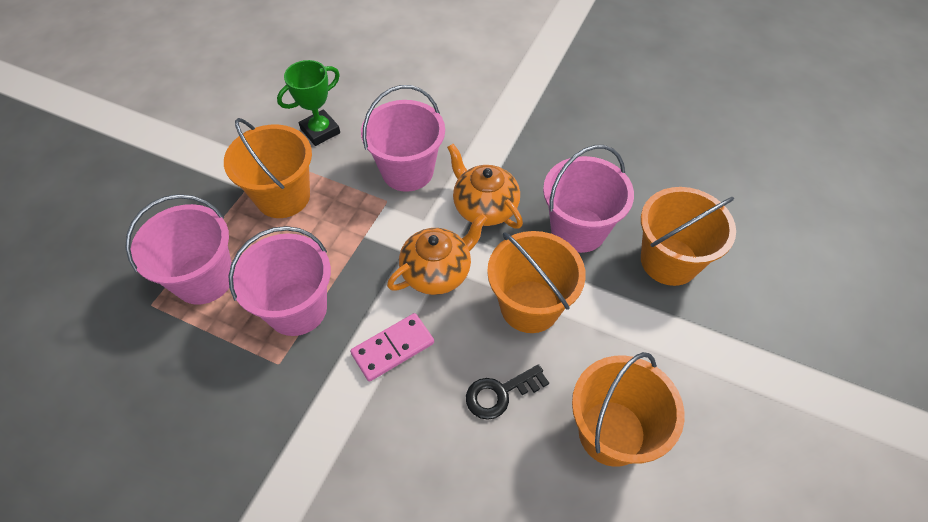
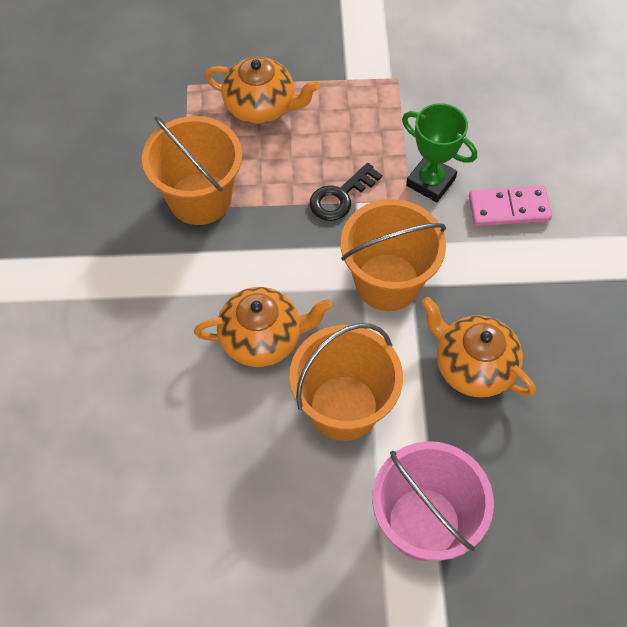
orange bucket: [224,118,312,218] [487,231,586,333] [572,352,685,467] [641,187,736,286] = 4 -> [142,116,242,225] [289,323,403,441] [341,199,446,311] = 3
orange teapot: [387,214,487,295] [447,144,523,229] = 2 -> [194,287,333,367] [205,57,320,124] [421,297,536,398] = 3
pink bucket: [125,194,232,305] [228,226,331,336] [361,85,445,192] [543,145,634,253] = 4 -> [372,441,494,561] = 1

